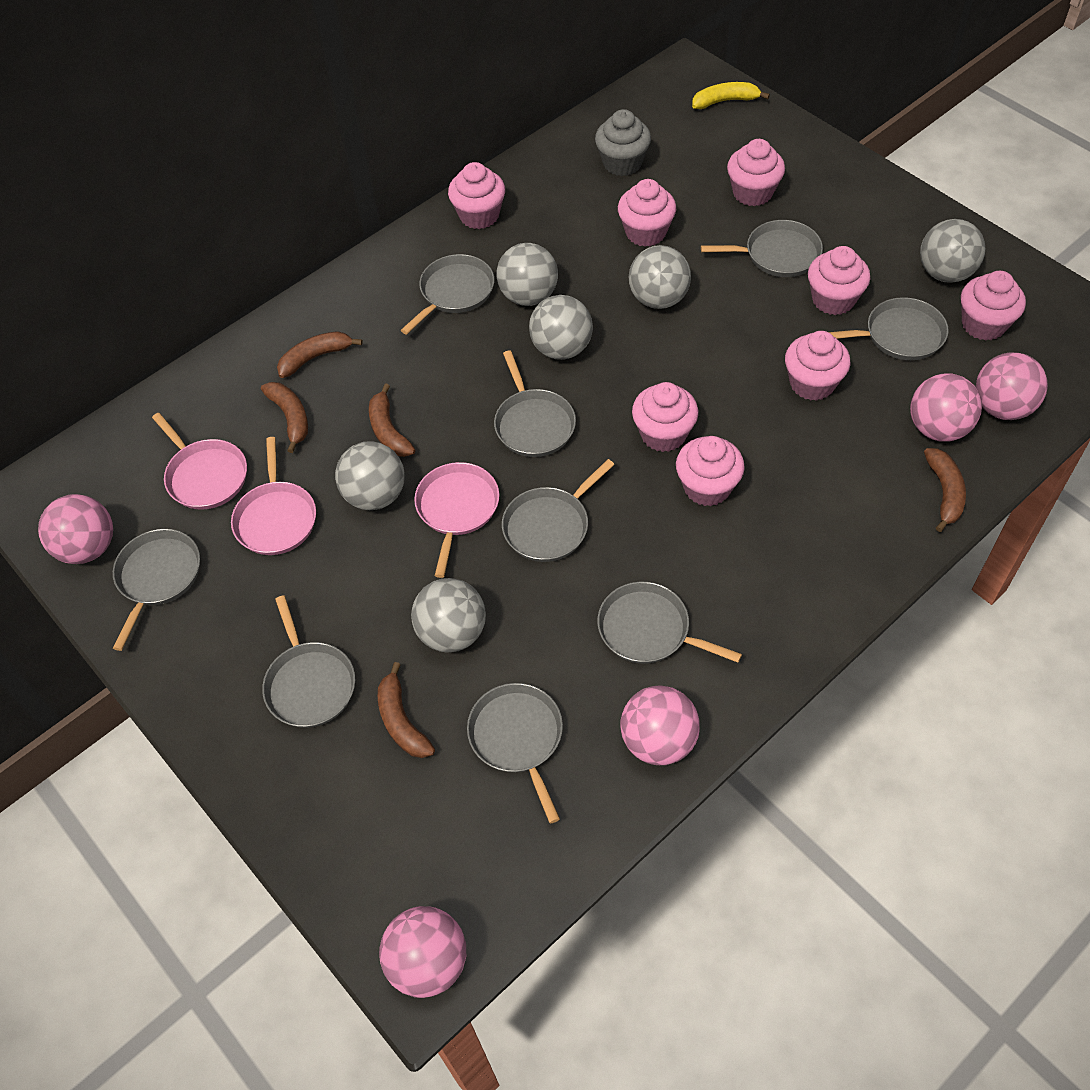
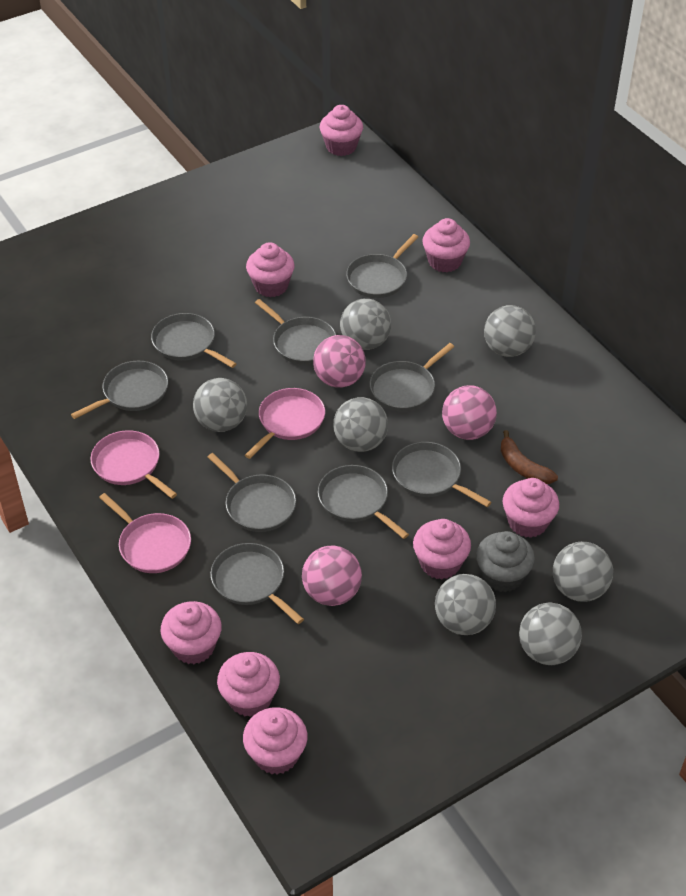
brown banana: [261,382,308,453] [277,331,363,378] [369,383,415,457] [378,662,435,758] [924,448,966,532] = 5 -> [501,430,558,484] = 1
grey ball: [335,441,405,510] [411,578,486,653] [497,243,558,306] [529,295,593,360] [629,245,691,309] [920,219,986,283] = 6 -> [193,378,247,432] [333,397,388,452] [340,299,391,350] [435,574,496,635] [484,305,536,357] [519,603,582,665] [553,542,613,602] = 7
pink ball: [38,494,113,564] [379,906,466,998] [620,685,700,765] [910,373,982,441] [976,353,1048,420] = 5 -> [302,546,362,606] [313,335,366,388] [442,385,497,440] = 3
yellow banana: [692,82,770,109] = 1 -> none = 0

